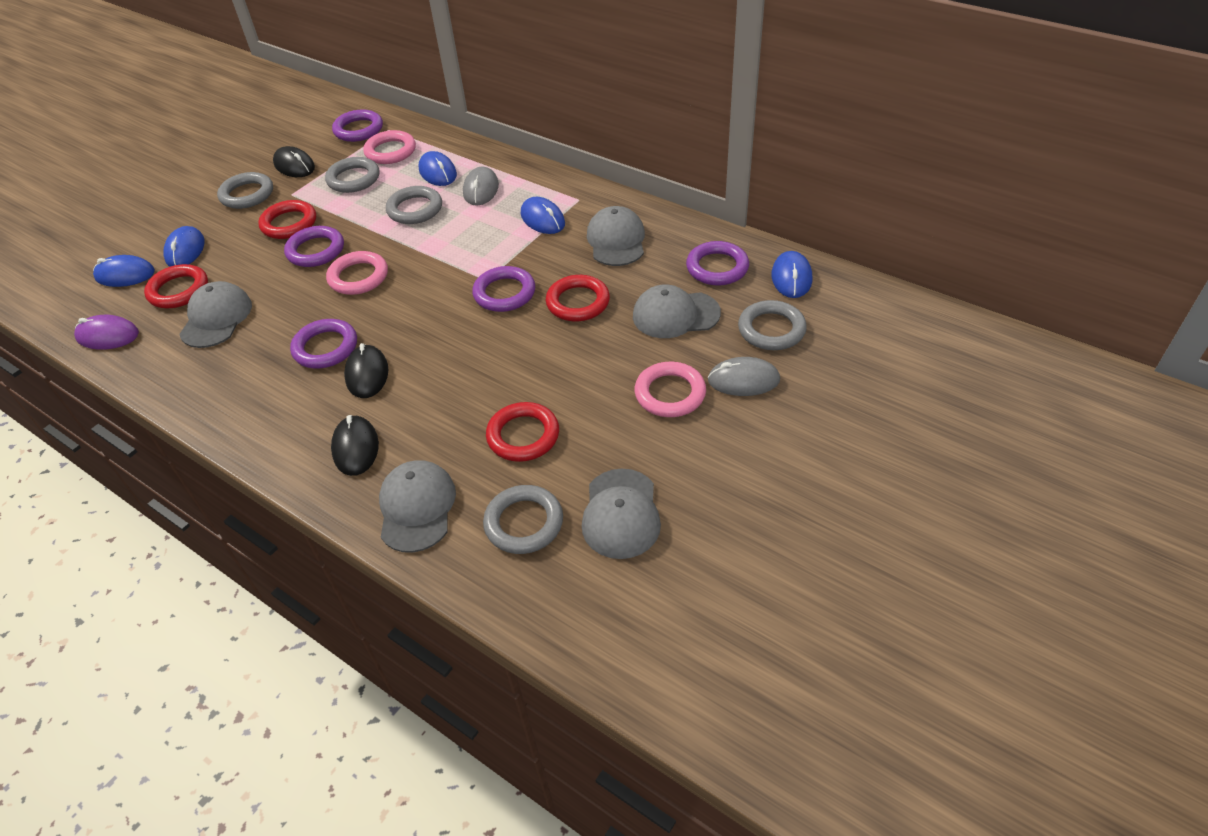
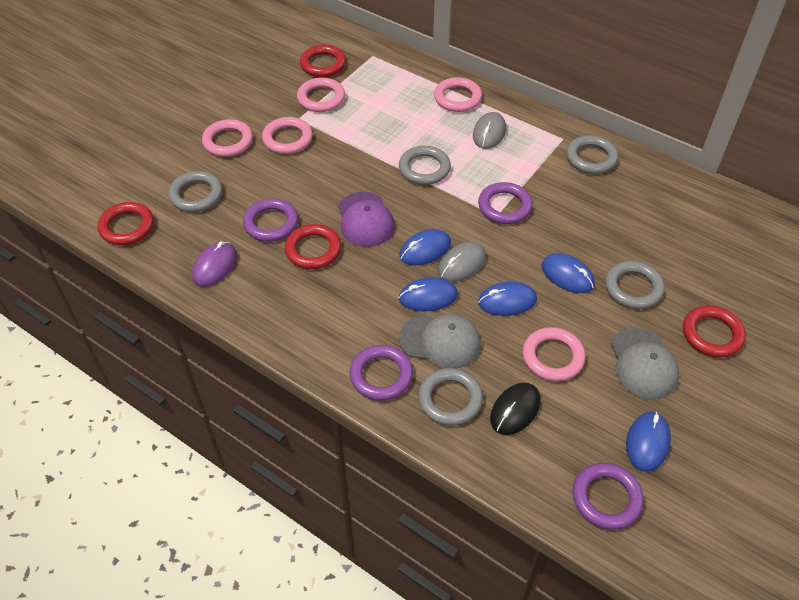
black mouse: [273,146,315,177] [331,415,379,476] [344,343,388,398] = 3 -> [490,383,540,435] = 1
grey cap: [179,281,252,348] [379,461,456,553] [582,469,661,559] [587,206,645,266] [633,285,721,338] = 5 -> [399,314,481,368] [611,327,679,399] = 2
pink ring: [326,251,388,295] [363,130,416,164] [635,362,706,417] = 3 -> [202,119,253,157] [262,117,313,154] [297,77,345,112] [434,77,482,112] [523,327,586,381] = 5
purple cap: none = 0 -> [338,192,395,247] = 1
purple ring: [284,226,344,267] [290,319,357,368] [332,109,383,142] [472,266,535,312] [686,241,749,286] = 5 -> [243,198,298,242] [350,345,413,401] [478,182,533,224] [573,463,644,529] = 4

